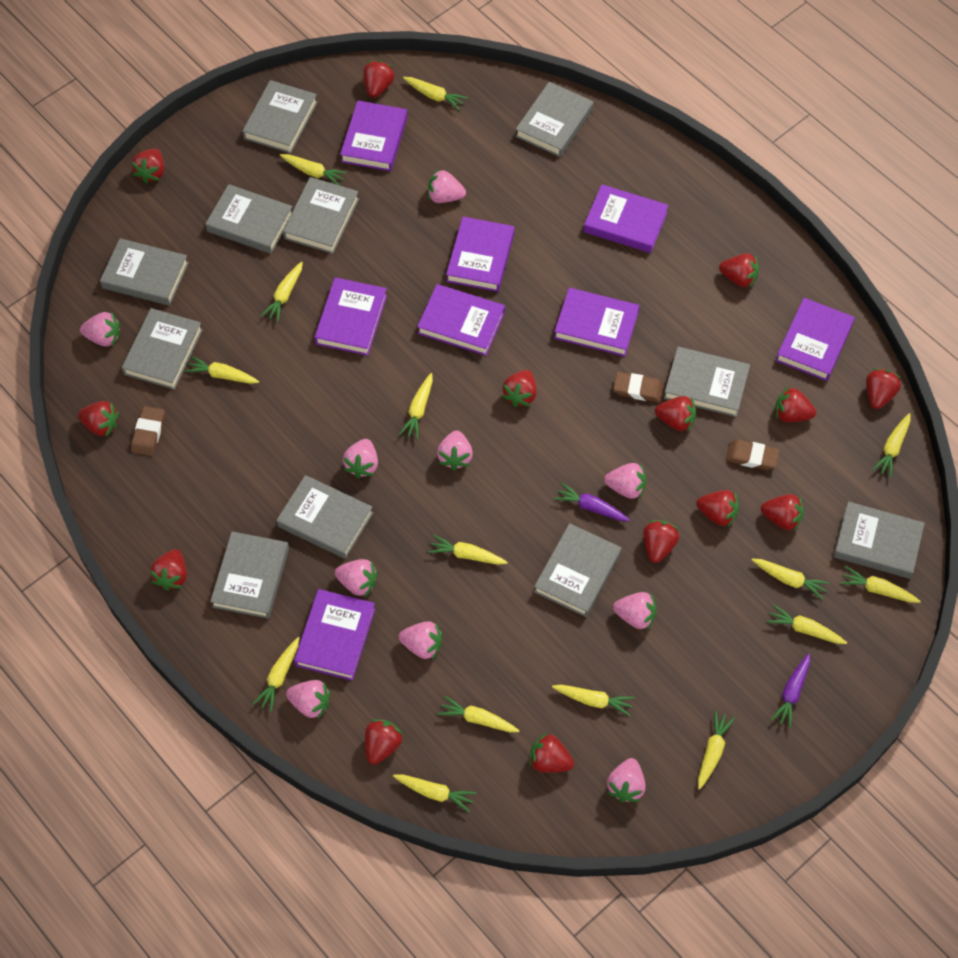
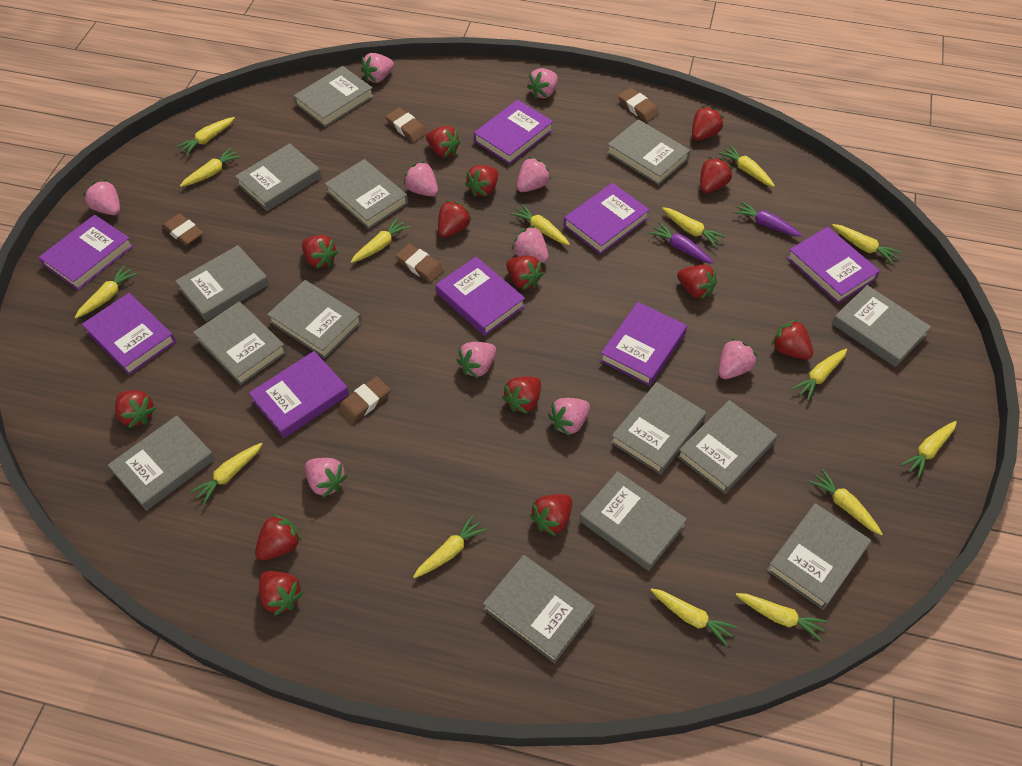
brown eraser: [131,406,165,456] [613,372,664,403] [726,440,779,470] = 3 -> [162,213,203,246] [338,376,390,424] [386,108,427,142] [396,244,444,283] [618,88,659,122] = 5
grey book: [100,238,189,306] [122,308,203,390] [206,184,293,254] [210,531,289,619] [242,80,318,153] [276,475,373,559] [283,177,359,254] [515,82,594,157] [534,523,622,617] [664,347,750,417] [833,501,925,579] = 11 -> [108,415,215,511] [175,245,269,322] [193,302,287,385] [235,143,321,211] [267,280,362,358] [294,66,374,127] [325,159,408,229] [483,555,595,663] [580,471,687,571] [607,119,690,185] [611,382,706,475] [677,400,777,494] [767,503,871,610] [832,285,931,367] = 14

